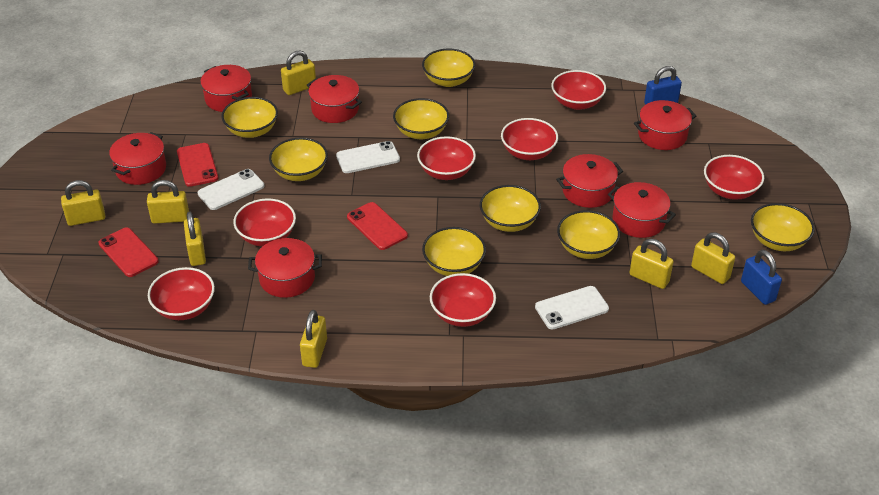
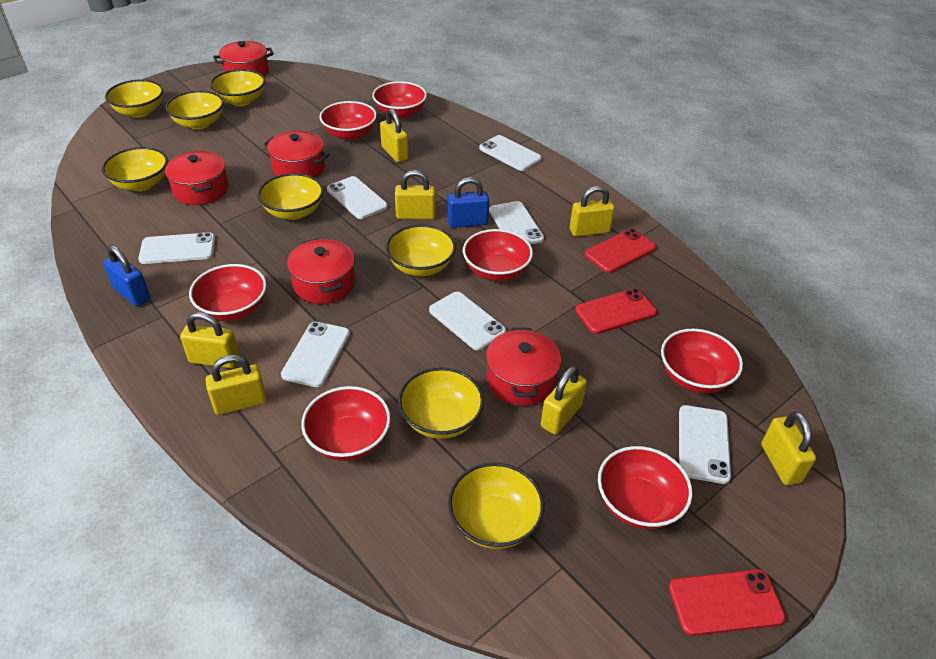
red pot: [109,132,166,185] [200,65,252,112] [248,238,322,298] [307,75,362,123] [556,154,623,208] [608,182,676,238] [634,100,696,150] = 7 -> [165,151,229,205] [213,41,274,77] [264,131,329,178] [287,238,355,304] [486,328,561,406] = 5
white phone: [198,169,265,210] [336,141,400,173] [535,286,609,330] = 3 -> [138,232,215,264] [281,322,350,387] [327,176,388,219] [429,292,506,350] [479,135,541,171] [489,201,544,245] [679,405,731,484] = 7

